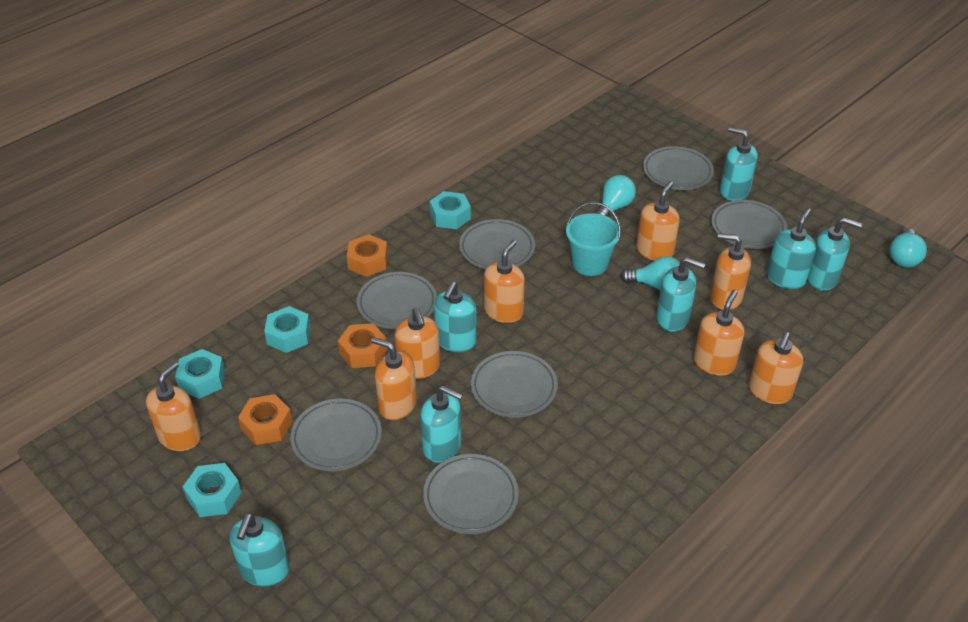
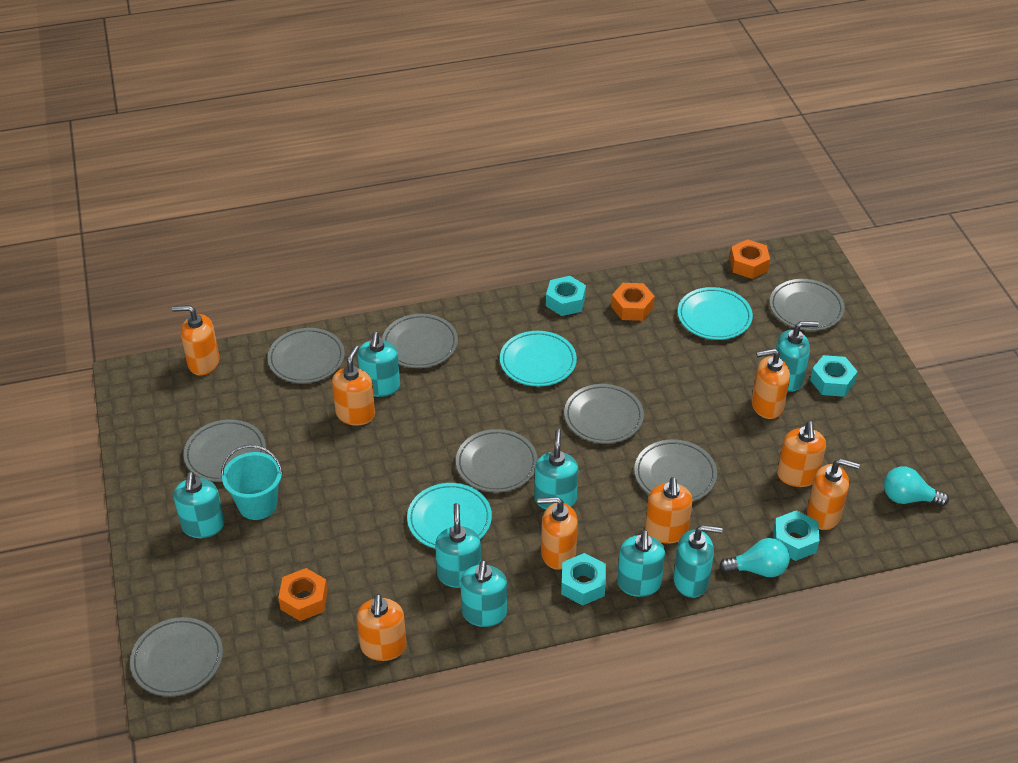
grey plate: [290,399,382,471] [357,272,437,329] [423,454,519,534] [459,219,535,269] [471,351,558,417] [643,146,714,190] [711,200,787,249] = 7 -> [130,617,223,696] [184,419,266,482] [267,328,345,383] [382,314,458,368] [456,429,538,493] [564,384,644,444] [634,440,717,502] [770,279,845,331] = 8
turquoise light bulb: [595,175,636,217] [621,256,680,290] [890,228,927,267] = 3 -> [719,538,790,577] [884,466,949,506] = 2
turquoise plate: none = 0 -> [407,483,492,549] [500,331,577,387] [678,287,753,340] = 3
turquoise soap dispenser: [230,513,290,587] [420,385,463,462] [434,281,477,352] [656,257,705,331] [720,127,758,201] [767,208,816,289] [807,217,862,291] = 7 -> [174,472,225,538] [358,332,400,397] [435,503,481,588] [461,560,507,627] [534,429,578,510] [617,530,665,597] [673,525,723,598] [776,321,818,392] = 8

